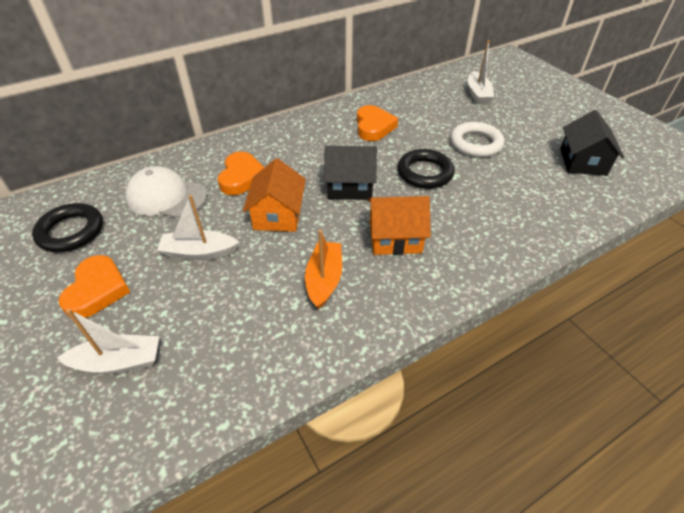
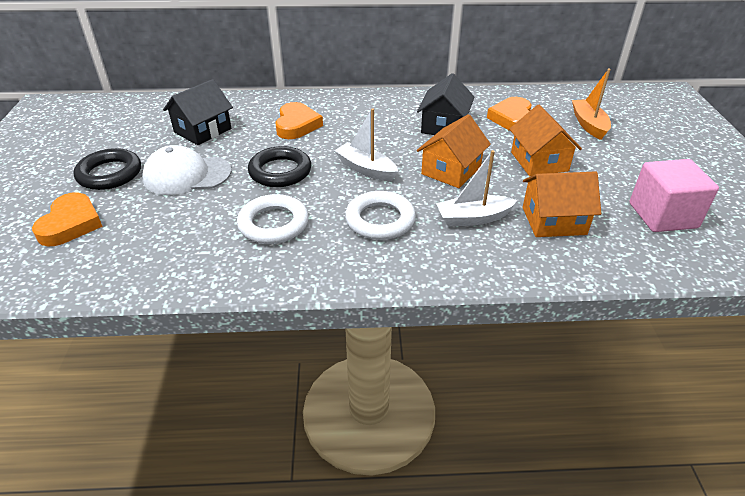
orange house: [243,158,306,232] [367,196,431,255] = 2 -> [417,114,491,188] [509,105,582,177] [523,171,601,237] = 3
pink cube: none = 0 -> [630,159,719,232] = 1
white boat: [57,309,159,374] [157,195,239,260] [468,40,494,104] = 3 -> [334,108,398,181] [436,150,518,227] = 2
white ring: [450,122,504,157] = 1 -> [237,194,309,244] [345,191,416,240] = 2

